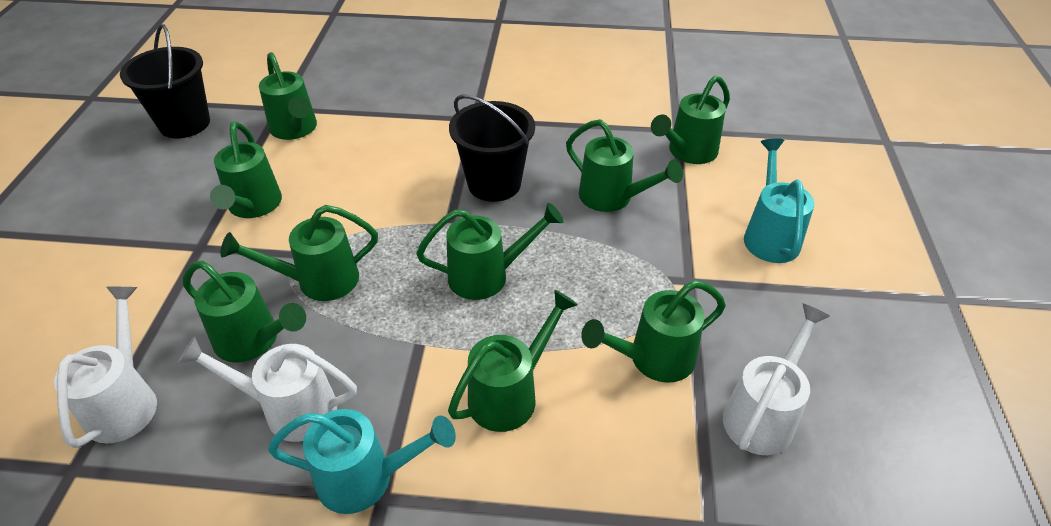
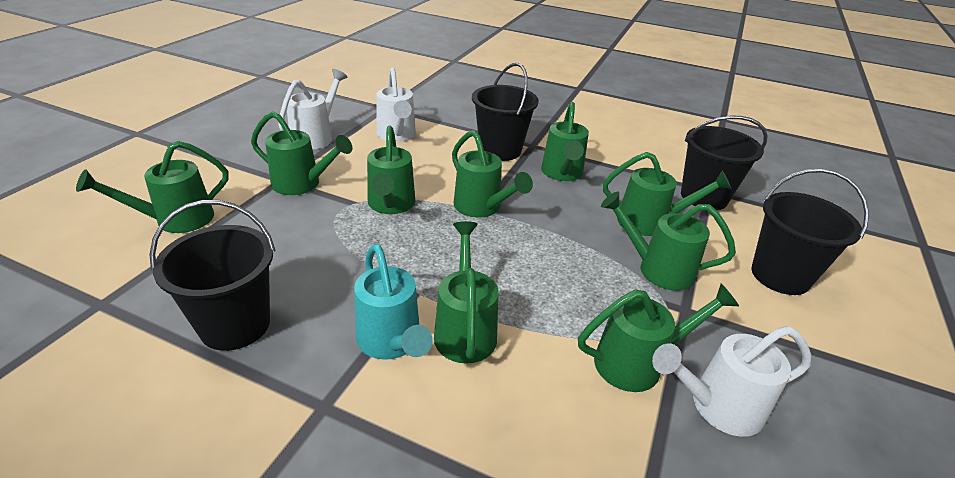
black bucket: [120,24,210,138] [449,94,535,202] = 2 -> [149,200,276,351] [472,63,539,161] [681,116,768,210] [752,169,869,295] = 4
turquoise watering can: [268,409,456,514] [744,138,814,263] = 2 -> [354,244,433,360] = 1

